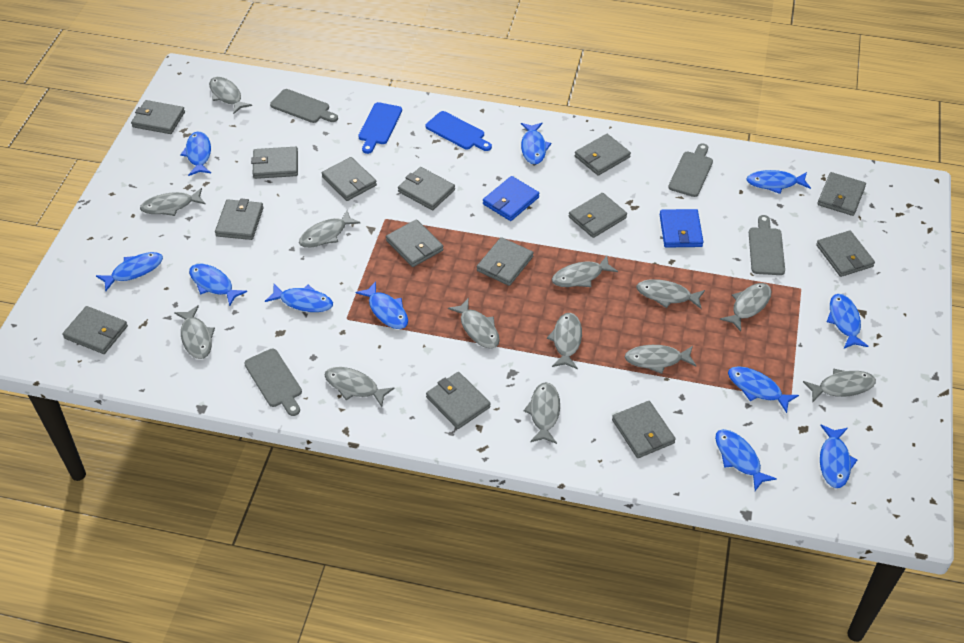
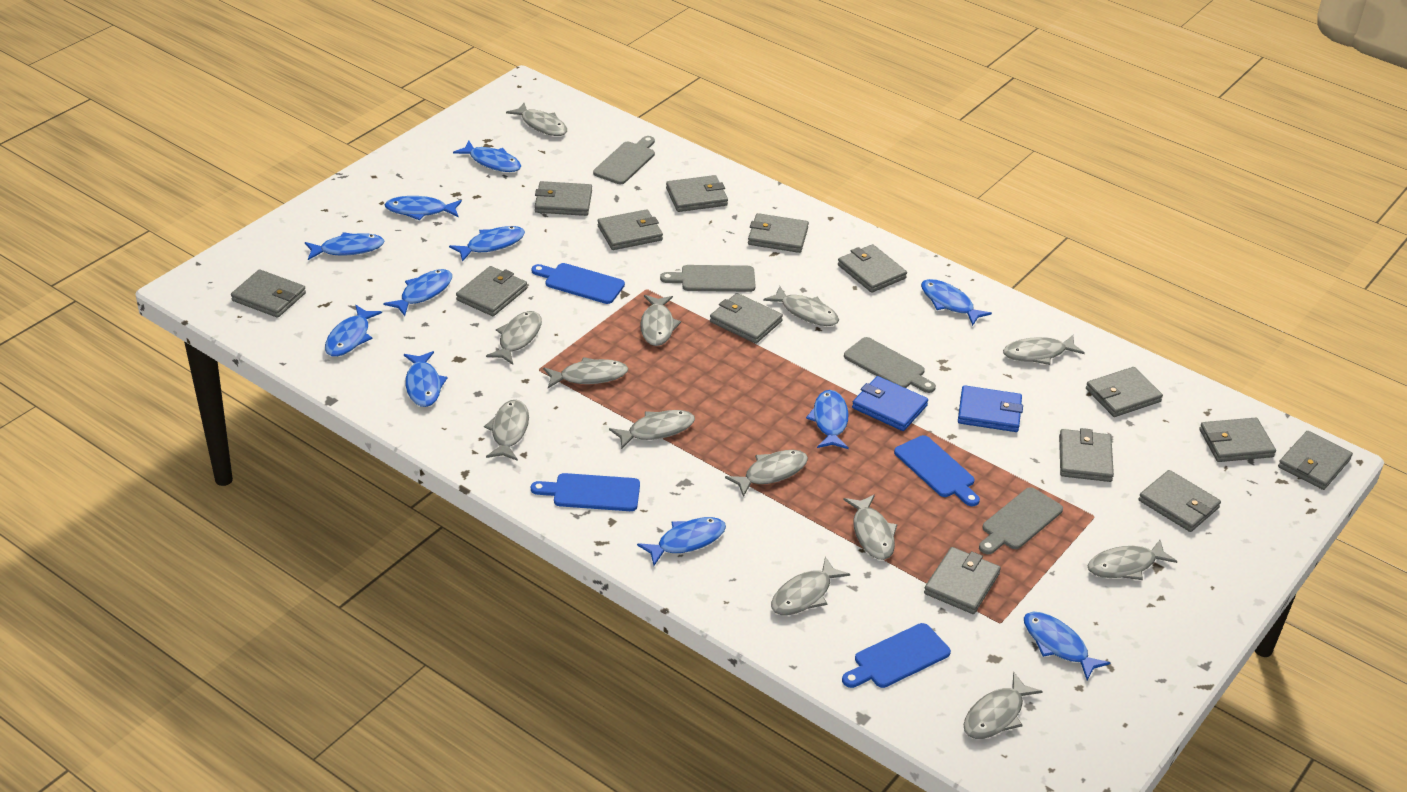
blue cutting board: [358,102,402,154] [425,111,492,151] = 2 -> [531,473,640,511] [532,263,625,304] [842,623,951,688] [894,435,980,506] = 4

